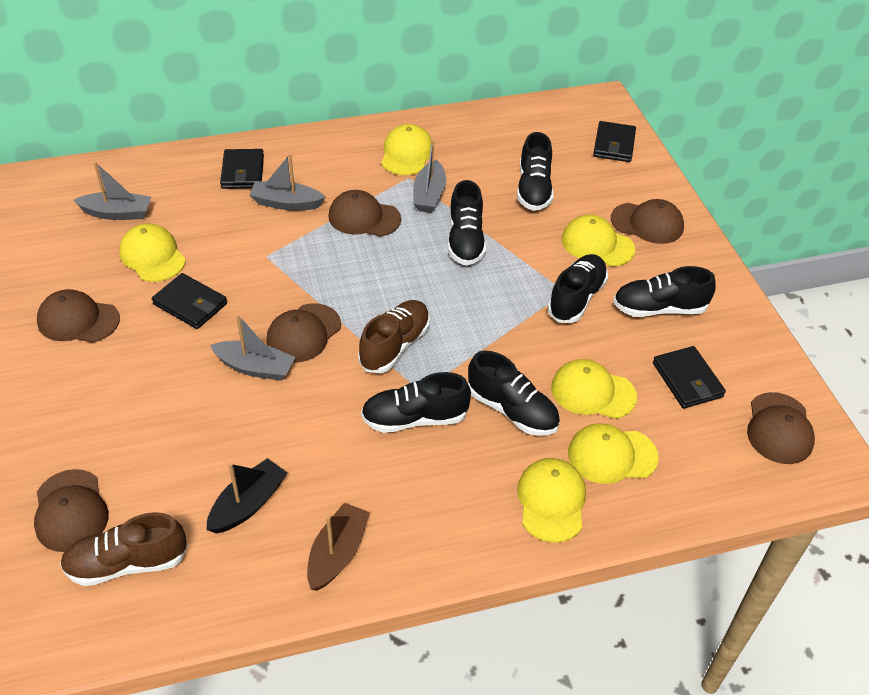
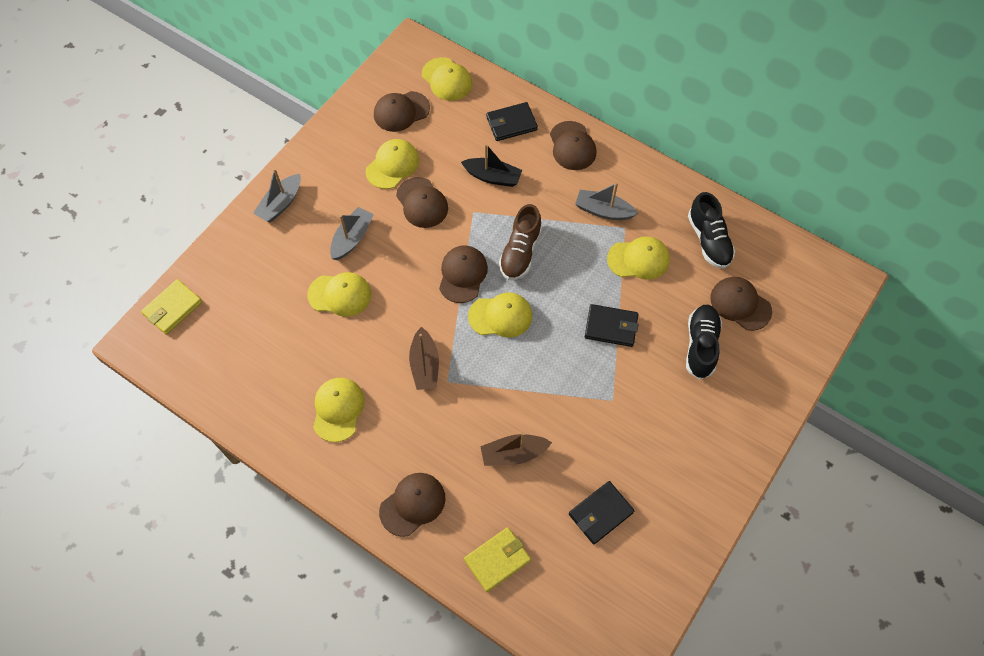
black shoe: [361,372,471,433] [448,180,486,265] [468,351,560,436] [517,132,554,211] [547,254,608,323] [613,266,716,317] = 6 -> [686,305,722,379] [688,192,735,269] = 2
black wallet: [152,273,227,329] [220,149,264,189] [593,121,636,162] [653,346,726,408] = 4 -> [486,102,538,141] [569,481,635,544] [585,304,639,347] = 3
brown boat: [307,503,370,591] = 1 -> [409,327,439,390] [480,432,552,466] = 2
brown shoe: [60,512,188,586] [358,300,430,373] = 2 -> [499,204,542,280] = 1
grey boat: [74,162,151,220] [210,315,295,381] [250,154,325,211] [413,140,446,213] = 4 -> [253,168,301,222] [330,207,374,260] [575,182,638,220] = 3
yellow wallet: none = 0 -> [141,279,202,335] [464,527,531,592] = 2

